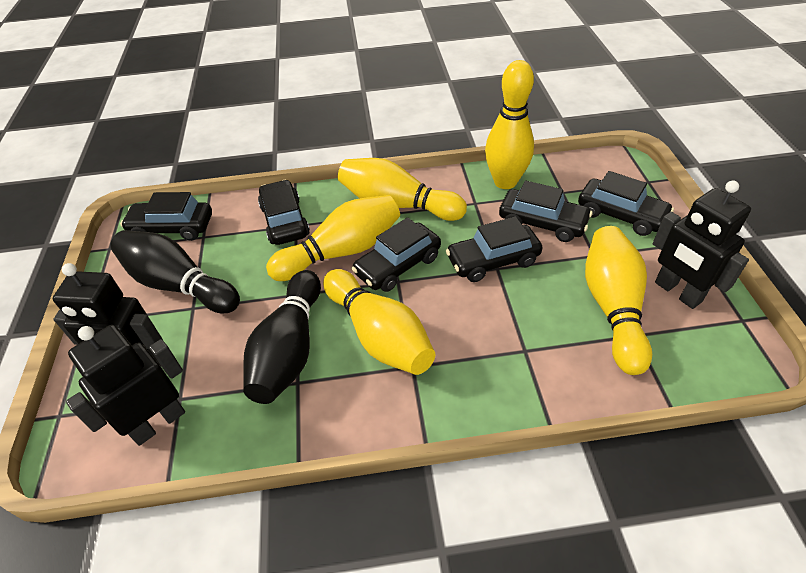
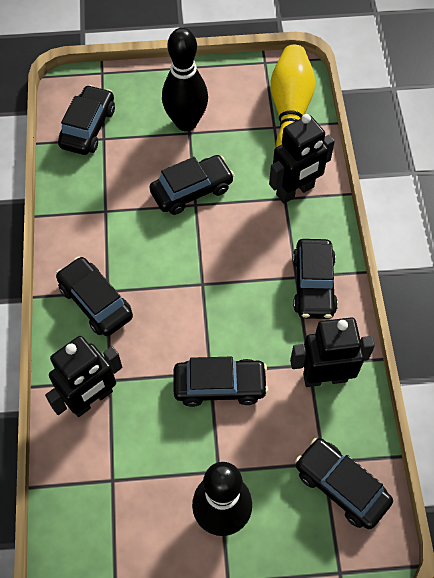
yellow bowling pin: [266,195,400,281] [323,269,435,375] [338,158,467,221] [485,60,534,189] [585,226,652,375] = 5 -> [270,45,315,147] = 1

